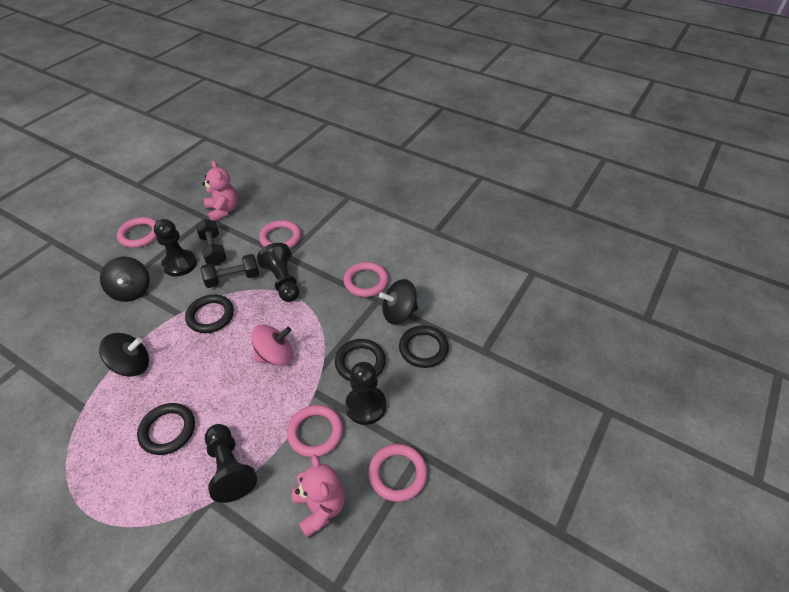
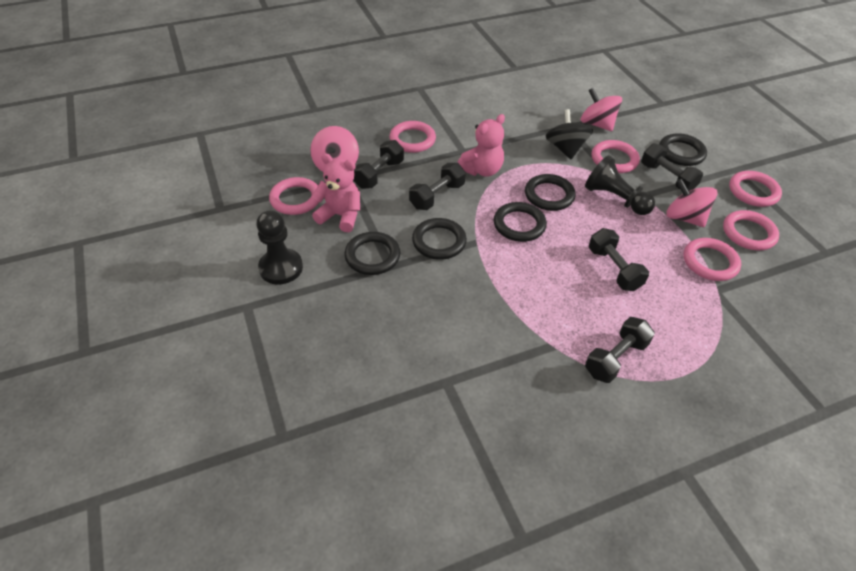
black dumbbell: [196,219,227,266] [201,254,259,288] = 2 -> [353,140,404,189] [409,163,466,210] [585,317,655,383] [589,228,649,291] [641,143,703,191] = 5
black pawn: [154,219,197,276] [205,424,257,503] [257,243,299,302] [345,362,386,425] = 4 -> [256,210,303,285] [585,155,655,215] = 2
black ring: [137,403,195,455] [185,294,234,333] [335,339,386,381] [399,325,449,368] = 4 -> [344,232,400,275] [412,218,467,260] [494,202,547,242] [525,174,576,211] [659,133,707,166] = 5
black spinning top: [99,333,149,377] [100,257,150,302] [379,279,418,324] = 3 -> [546,109,593,159] = 1
pink ring: [117,217,157,248] [259,220,301,248] [287,405,343,457] [344,262,388,297] [368,444,427,502] = 5 -> [269,177,319,215] [389,121,436,153] [591,140,640,173] [684,238,741,281] [723,210,779,250] [729,171,782,207] = 6
pink spinning top: [251,324,293,366] = 1 -> [310,126,359,172] [581,88,622,131] [666,179,717,227] = 3

